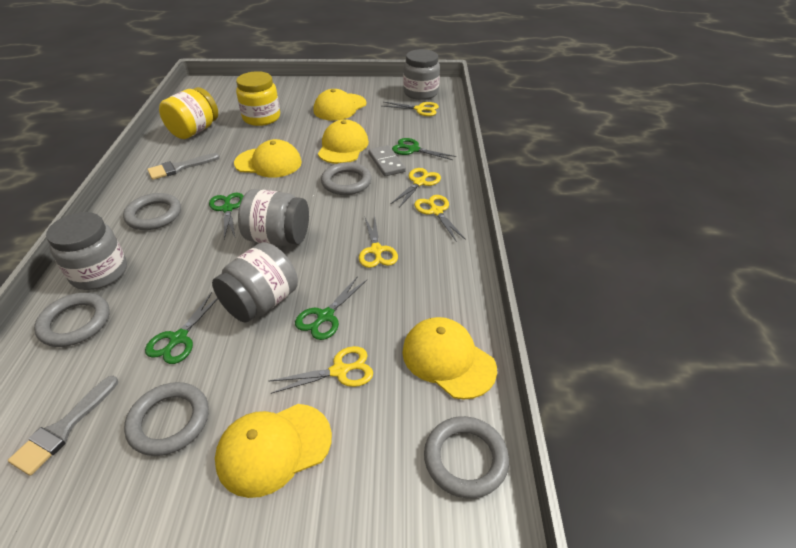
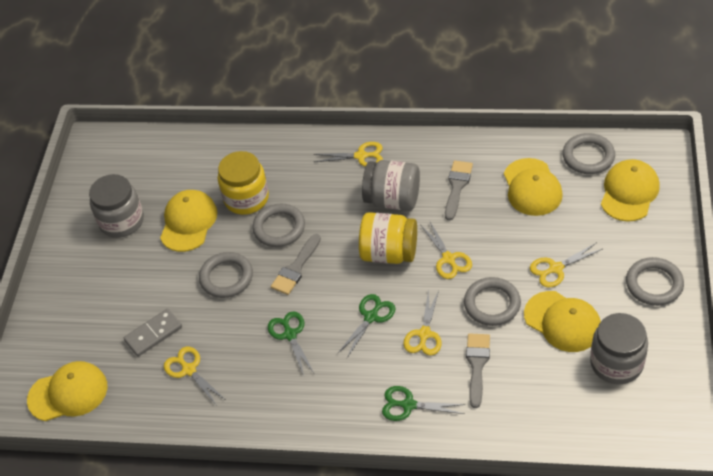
green scissors: [145,292,218,364] [209,193,244,239] [295,276,367,340] [392,138,456,160] = 4 -> [268,312,314,376] [338,294,396,358] [382,386,466,421] = 3
grey brush: [8,376,118,476] [147,153,220,180] = 2 -> [271,234,321,295] [445,161,473,220] [466,334,490,408] = 3
grey jar: [46,212,127,290] [212,242,298,323] [238,189,309,246] [403,49,440,100] = 4 -> [89,174,144,238] [362,160,420,211] [590,313,648,384] = 3

